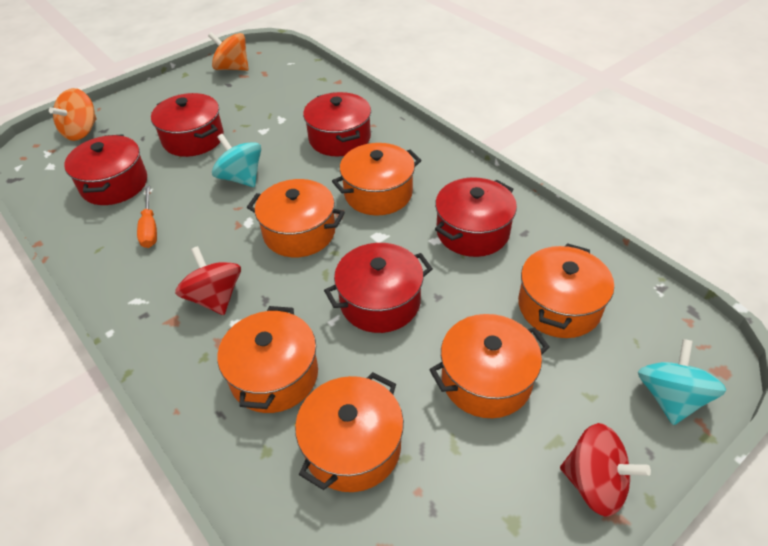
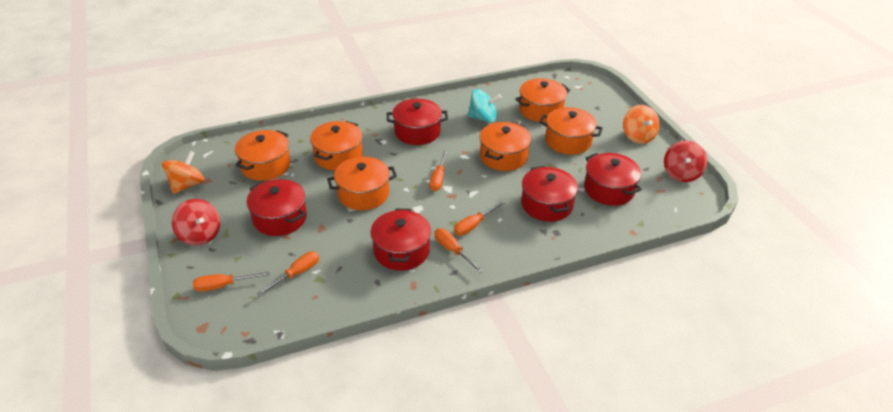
orange screwdriver: [137,185,157,248] = 1 -> [193,271,270,292] [257,251,319,296] [430,150,448,191] [435,228,483,273] [454,201,505,236] = 5
turquoise spinning top: [212,134,261,187] [638,339,726,425] = 2 -> [468,89,501,123] = 1

